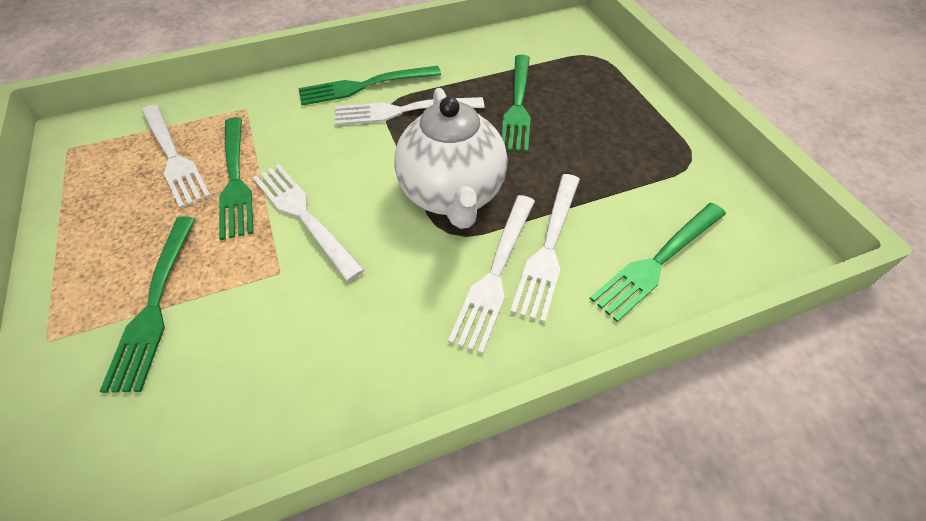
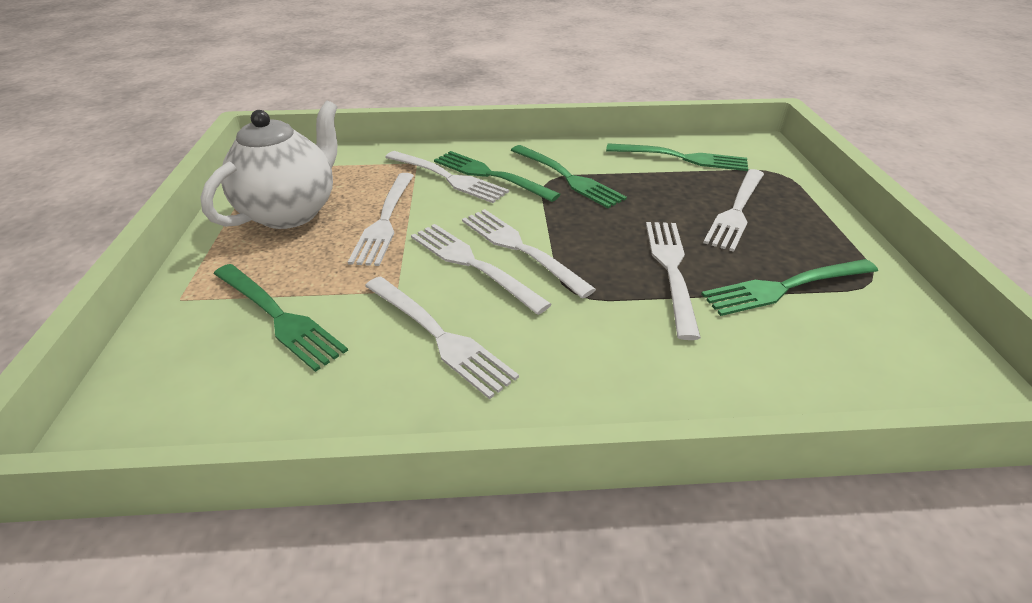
white fork: [142,105,210,209] [252,164,364,281] [335,97,484,125] [448,195,535,354] [510,174,580,323] = 5 -> [348,173,414,266] [365,276,519,399] [385,151,509,203] [411,224,552,315] [462,209,596,299] [646,222,701,340] [703,169,764,252] = 7

